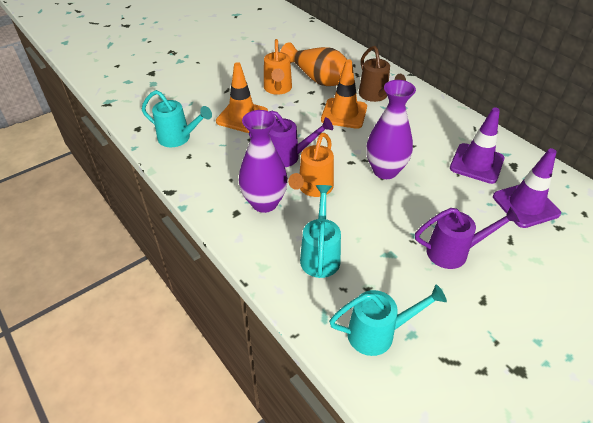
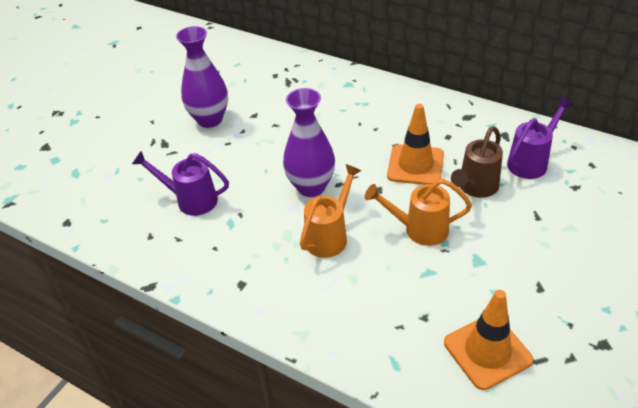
orange vase: [280,42,347,86] = 1 -> none = 0
purple traffic cone: [450,108,504,184] [493,148,561,228] = 2 -> none = 0
turquoise watering can: [142,90,212,147] [300,185,341,278] [329,284,447,356] = 3 -> none = 0

